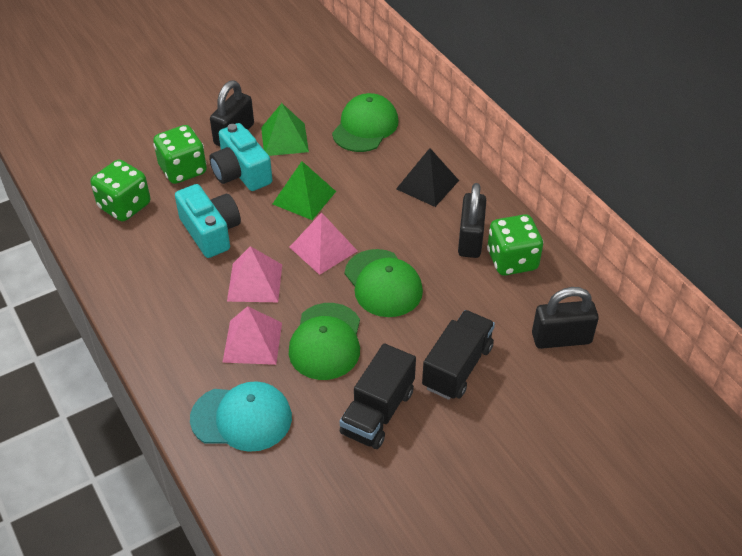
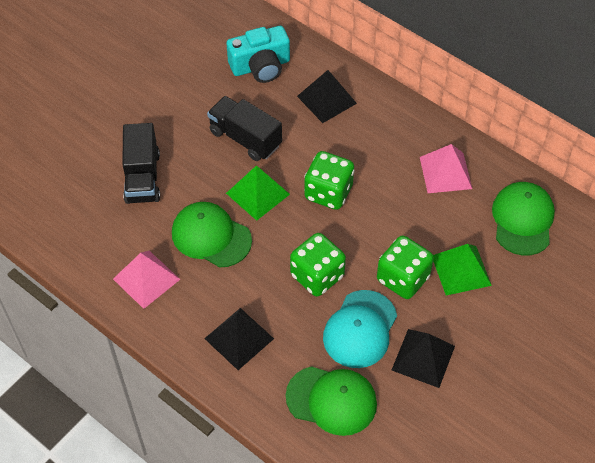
black padlock: [210,80,254,146] [458,183,486,258] [532,287,599,349] = 3 -> none = 0
black pyramid: [396,148,459,207] = 1 -> [204,308,274,370] [297,70,357,123] [392,329,455,388] = 3
pink pyramid: [222,306,282,365] [227,246,282,302] [289,212,357,275] = 3 -> [113,251,180,309] [420,144,472,193] = 2
turquoise camera: [175,184,241,258] [209,123,272,191] = 2 -> [226,26,290,83] = 1

